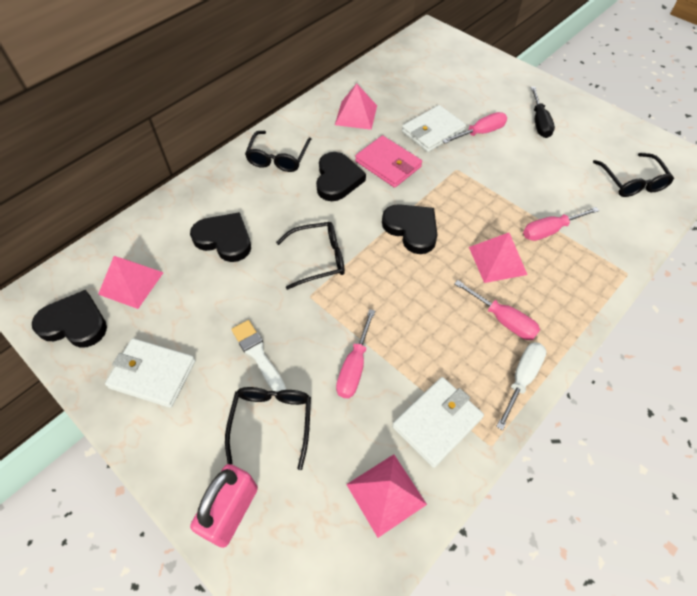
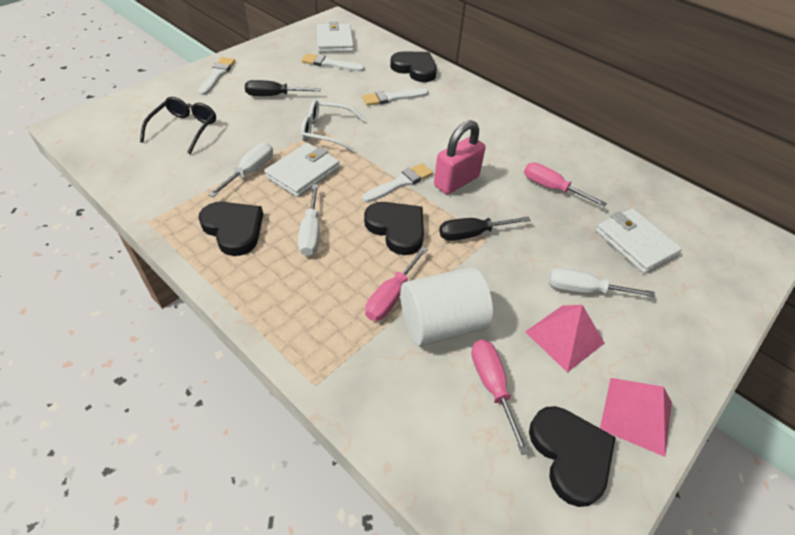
black glasses: [225,387,311,470] [245,131,311,172] [276,222,345,290] [593,153,674,197] = 4 -> [140,97,216,154] = 1
black screwdriver: [531,87,555,138] = 1 -> [245,80,321,96] [439,216,531,241] = 2
pink pyramid: [98,256,164,309] [335,83,377,130] [346,454,427,538] [469,233,527,283] = 4 -> [525,305,604,373] [600,378,672,457] = 2
pink screwdriver: [336,309,375,398] [442,112,507,143] [454,280,540,340] [523,207,599,241] = 4 -> [365,246,428,321] [471,340,530,455] [524,162,607,207] = 3
pink wallet: [355,135,422,188] = 1 -> none = 0
white brush: [231,320,286,392] = 1 -> [198,57,235,95] [301,53,364,72] [362,89,429,106] [363,163,433,202] = 4
white cylinder: none = 0 -> [400,267,493,346] = 1
white glasses: none = 0 -> [301,100,366,152] = 1
white screwdriver: [496,342,546,430] = 1 -> [208,143,273,197] [298,184,319,256] [548,268,655,297] = 3

